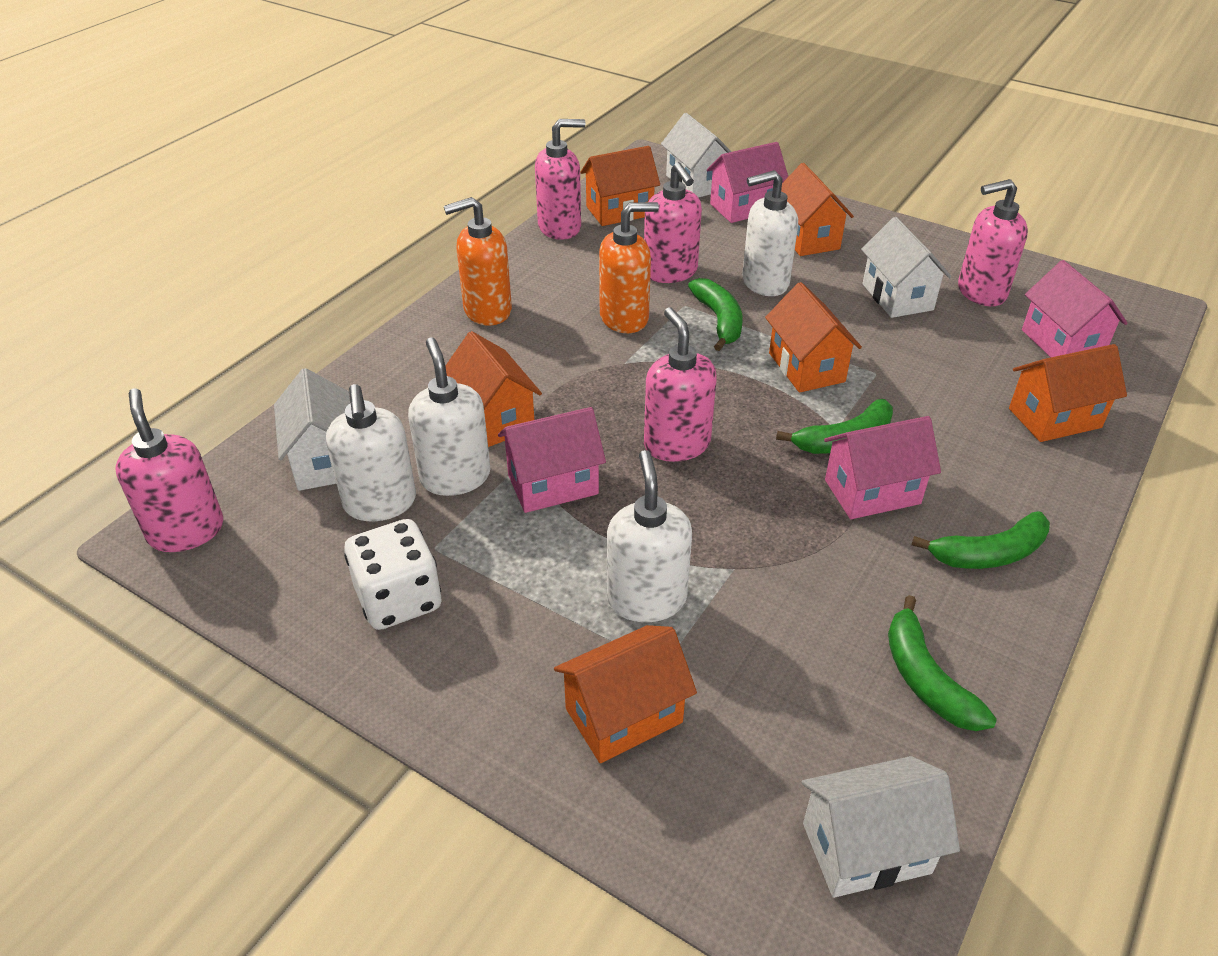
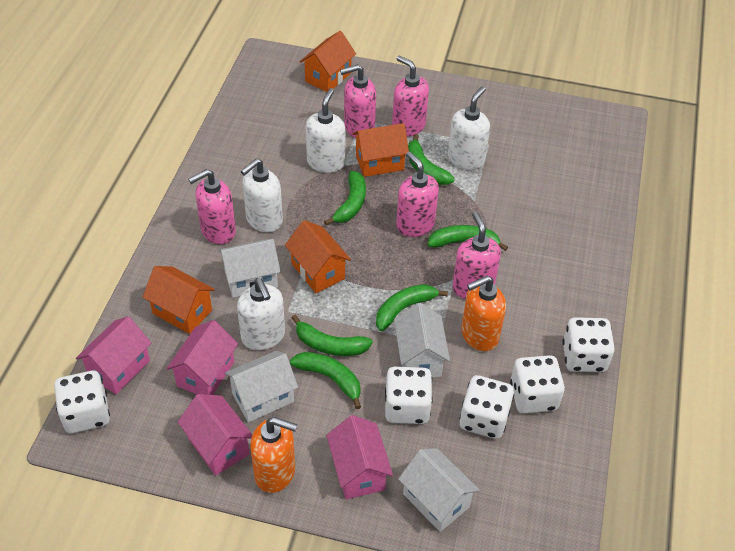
green banana: [688,278,743,351] [776,399,893,454] [888,595,997,731] [911,511,1050,569] = 4 -> [290,352,361,409] [292,315,373,356] [324,171,366,225] [376,284,448,331] [408,134,455,185] [427,225,508,251] = 6
orange house: [445,331,542,447] [554,625,697,763] [580,146,660,226] [765,282,862,393] [781,163,854,256] [1009,344,1127,442] = 6 -> [143,266,215,334] [285,220,351,293] [300,31,356,92] [353,123,409,177] = 4
white dice: [344,519,441,630] = 1 -> [54,370,110,433] [385,367,433,424] [460,375,514,439] [510,355,565,414] [562,317,615,372] = 5

